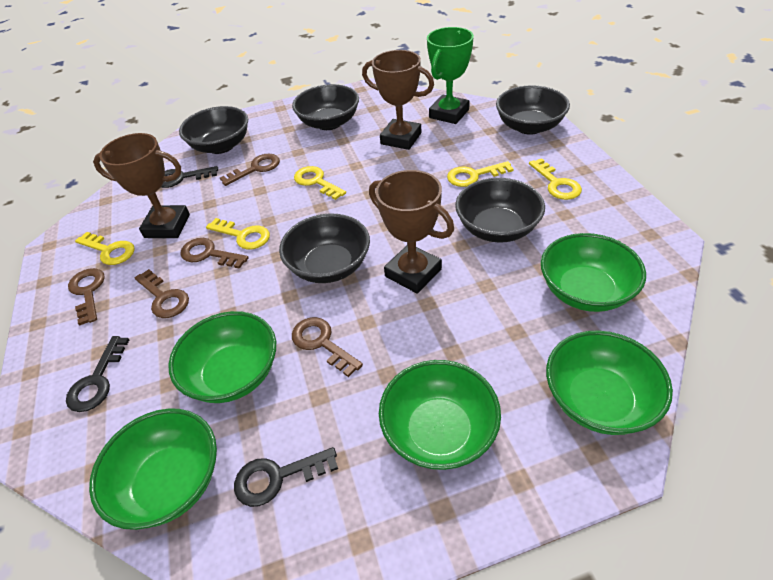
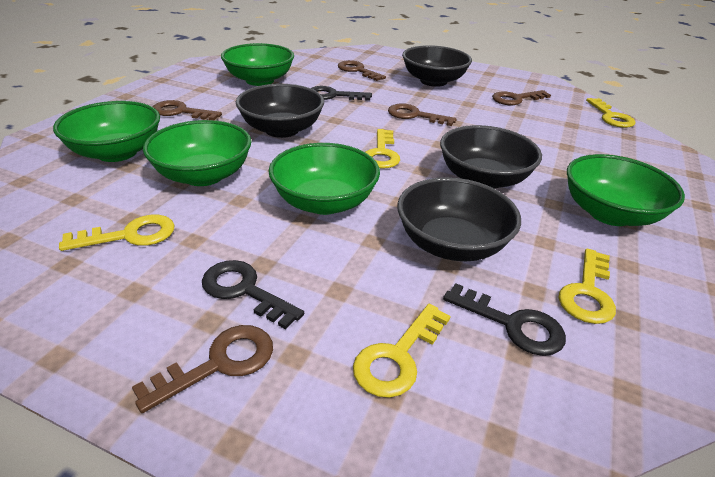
black bowl: [179,106,248,154] [279,213,370,283] [292,84,359,130] [455,178,545,243] [496,85,570,135] = 5 -> [236,84,324,138] [397,177,521,261] [402,45,472,87] [440,125,542,189] = 4
brown trophy: [93,133,190,238] [362,50,434,150] [369,170,454,294] = 3 -> none = 0
green trophy: [427,27,474,124] = 1 -> none = 0

